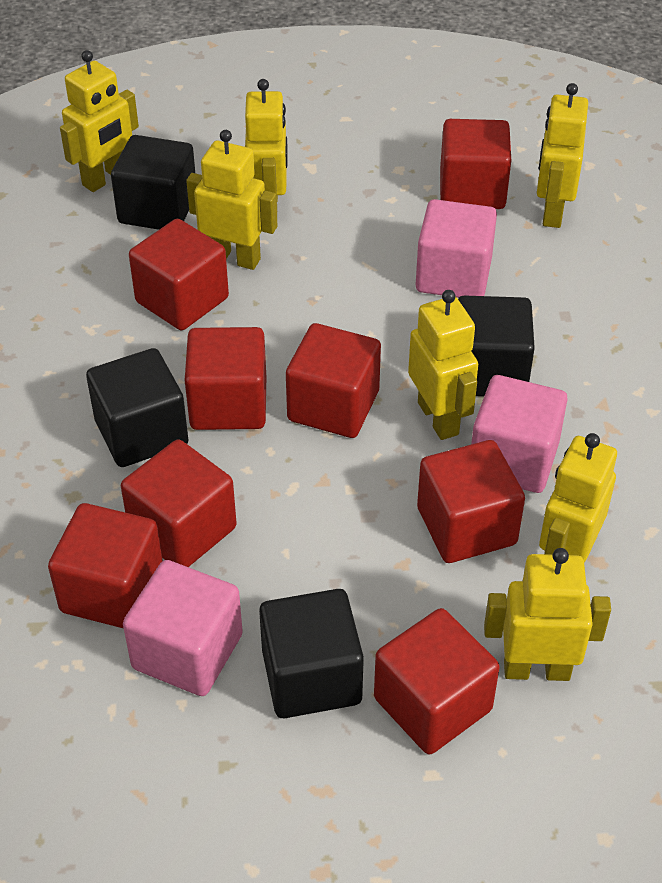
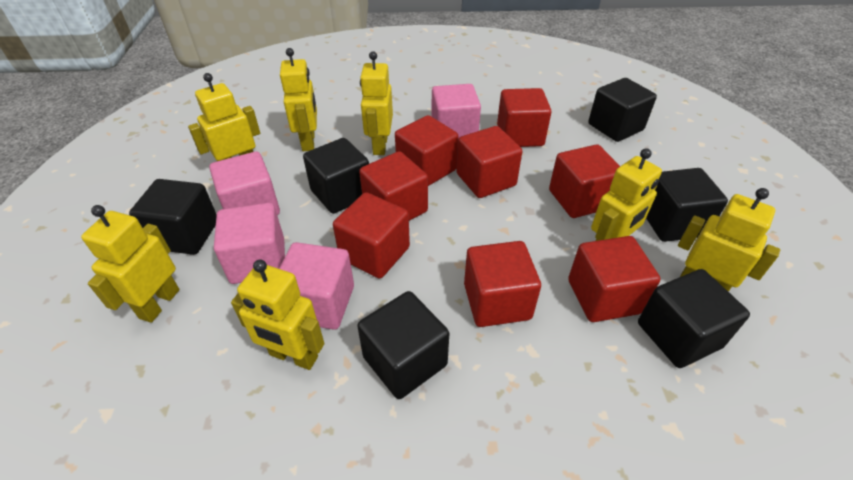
black cube: [86,348,188,467] [111,135,195,230] [259,589,364,718] [458,296,535,396] = 4 -> [129,179,217,255] [303,138,369,214] [357,291,449,399] [588,78,657,142] [638,269,750,368] [646,168,728,242] = 6
pink cube: [123,560,243,696] [416,199,497,298] [471,375,568,493] = 3 -> [209,152,280,215] [214,203,285,284] [279,242,354,330] [431,84,481,139] = 4

